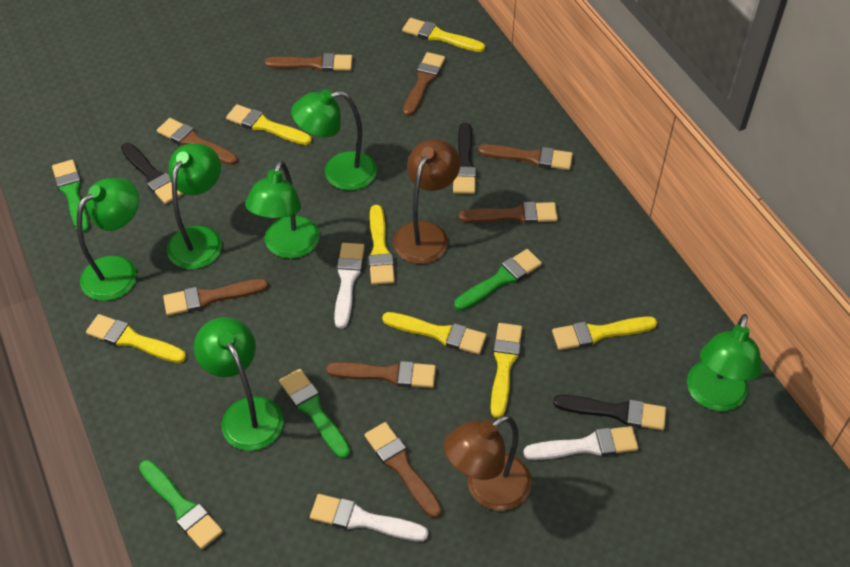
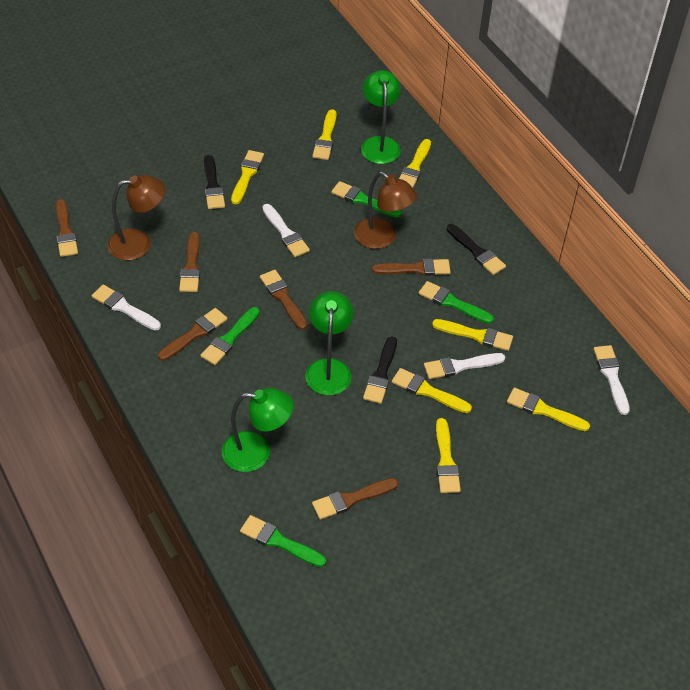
brown brush: [157,118,237,165] [163,279,268,316] [264,53,353,72] [326,361,436,388] [365,422,442,518] [403,52,445,116] [459,202,558,224] [478,144,573,170] = 8 -> [56,199,78,257] [158,308,227,361] [179,232,200,292] [260,270,307,330] [312,478,398,520] [372,258,451,276] = 6
green lamp: [77,178,139,301] [167,143,222,269] [194,317,284,451] [245,160,320,259] [291,89,377,190] [687,314,762,411] = 6 -> [222,388,293,472] [305,291,354,396] [361,70,401,164] = 3
white brush: [310,494,428,541] [334,243,365,329] [523,426,639,460] = 3 -> [92,284,161,331] [262,204,310,257] [424,353,505,379] [593,345,630,415] = 4

